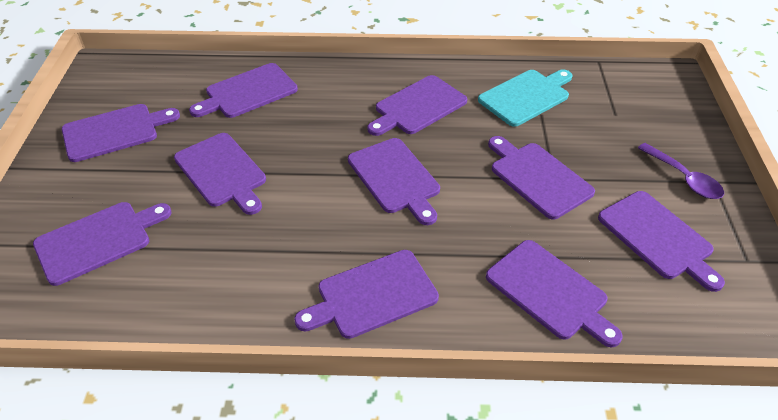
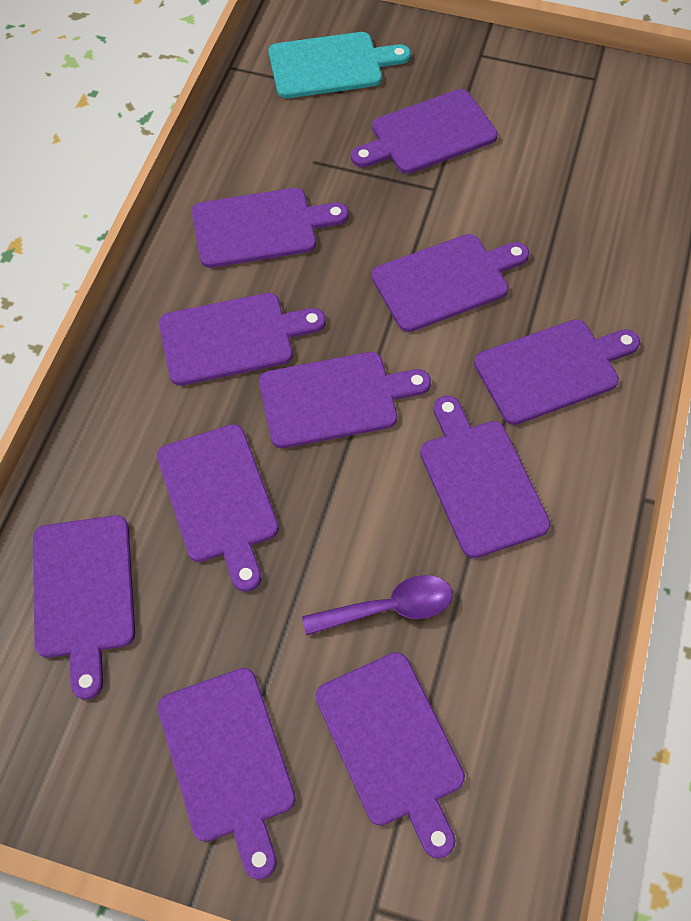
purple cutting board: [33,202,172,286] [62,104,180,162] [174,133,266,215] [189,63,298,118] [294,250,439,339] [348,138,440,225] [367,75,467,136] [486,240,623,347] [488,136,595,219] [598,191,725,292] = 10 -> [33,515,135,699] [157,424,279,592] [158,668,296,880] [159,293,326,385] [192,188,348,268] [259,352,431,448] [316,652,465,859] [351,89,498,174] [372,234,529,332] [420,396,551,558] [474,319,640,425] = 11

